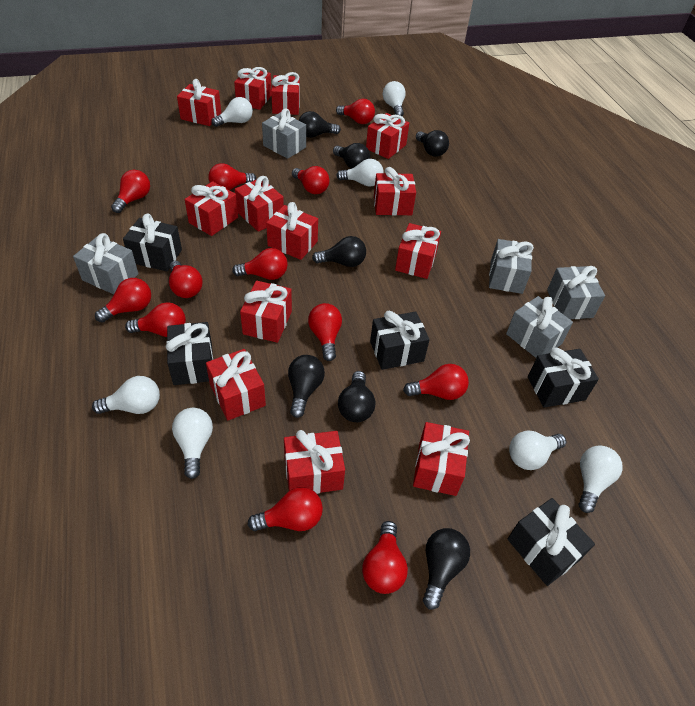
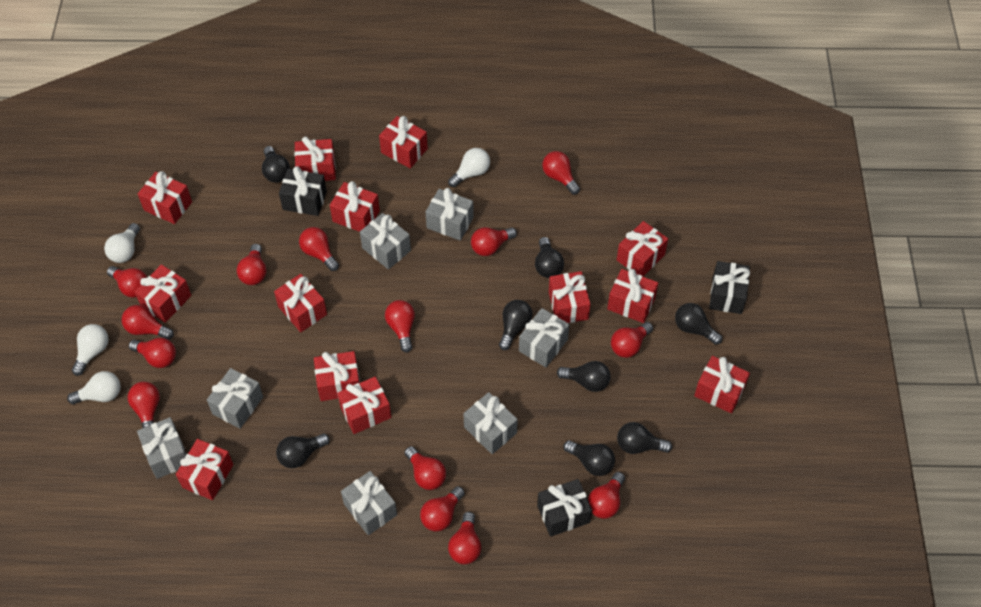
black gift: [123,214,182,271] [166,322,213,385] [370,311,430,370] [508,498,595,586] [528,347,599,408] = 5 -> [279,166,327,216] [537,479,592,537] [709,261,750,314] = 3
black light bulb: [288,355,325,418] [298,111,341,138] [312,236,366,267] [333,143,370,169] [338,371,375,422] [416,130,449,157] [423,528,470,610] = 7 -> [262,146,290,182] [276,434,330,468] [499,300,533,350] [535,237,564,278] [557,361,611,392] [563,440,615,476] [617,422,672,454] [675,303,722,345] = 8
grey gift: [73,233,138,294] [262,108,306,159] [489,239,534,294] [506,296,573,358] [547,266,605,319] = 5 -> [137,417,186,479] [207,368,263,429] [341,471,397,535] [360,213,411,270] [425,188,474,241] [463,392,518,454] [519,308,570,367] = 7
red light bulb: [95,278,151,323] [111,170,150,213] [125,302,186,337] [169,261,203,298] [208,163,256,190] [232,248,288,280] [248,487,323,531] [292,166,329,194] [308,303,342,361] [336,99,375,124] [362,521,408,594] [403,364,469,400] = 12 -> [107,266,147,298] [122,305,174,340] [128,382,160,428] [129,338,176,368] [237,244,266,285] [299,227,339,271] [385,300,415,352] [405,446,446,490] [420,486,465,531] [448,512,481,564] [471,227,517,256] [542,151,580,194] [588,472,625,519] [611,322,653,358] = 14
white light bulb: [92,376,160,414] [172,408,213,479] [211,97,253,127] [336,159,384,187] [383,81,406,116] [509,431,566,470] [579,445,623,513] = 7 -> [67,371,121,404] [72,324,109,376] [104,223,140,263] [448,148,490,187] = 4

